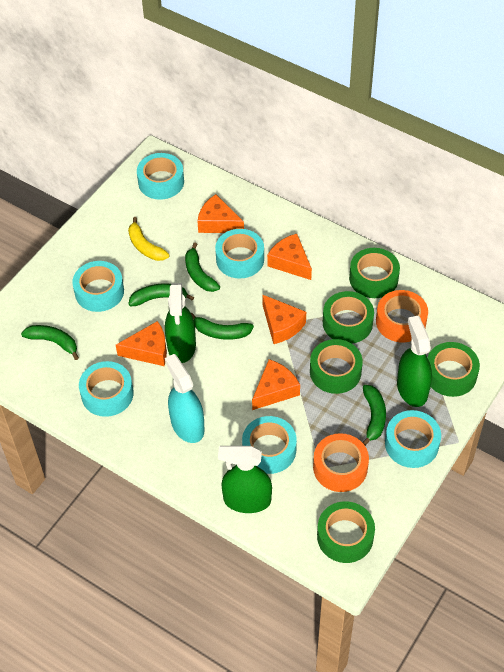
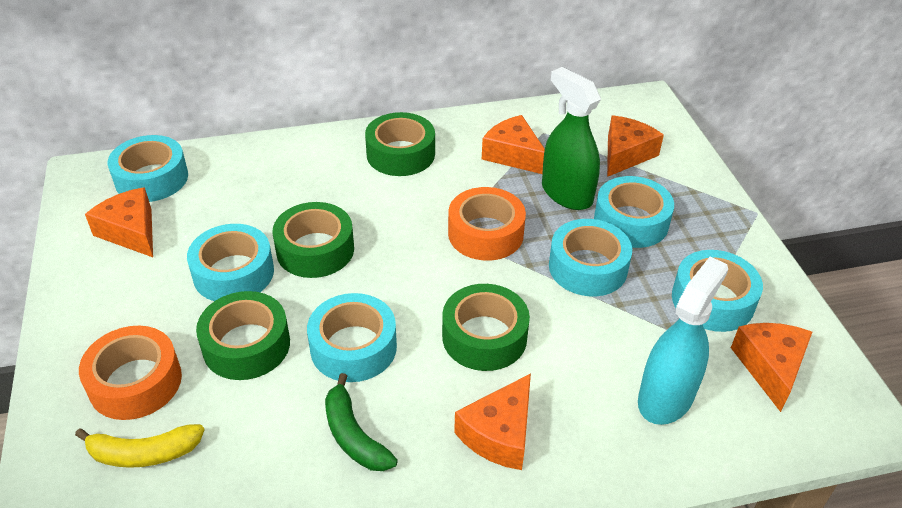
green banana: [21,325,79,360] [129,284,194,306] [185,242,220,292] [191,313,254,340] [362,385,386,446] = 5 -> [325,373,398,471] = 1
green spray bottle: [165,283,196,363] [218,446,272,513] [397,316,432,407] = 3 -> [542,67,601,210] = 1
green tape: [310,339,363,394] [317,501,375,563] [323,291,374,344] [349,248,400,298] [428,342,480,397] = 5 -> [196,291,290,380] [272,202,354,278] [365,112,435,176] [442,284,530,371] = 4

